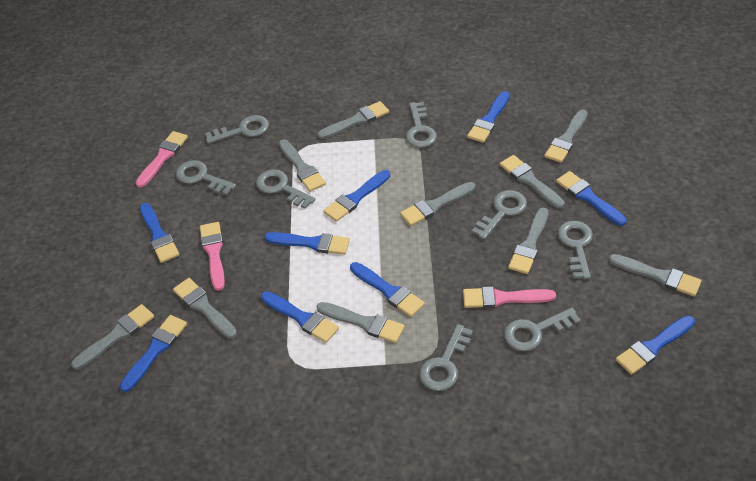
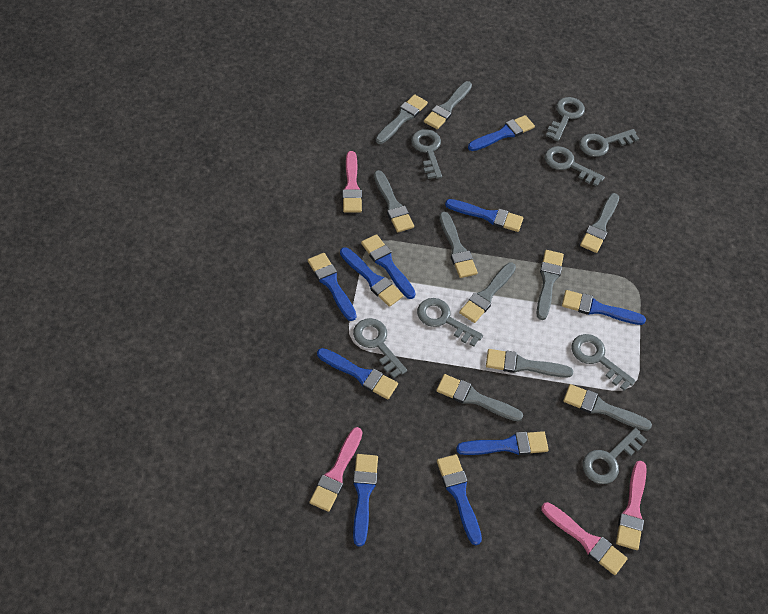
blue brush: [120,315,187,392] [140,203,179,263] [261,291,339,343] [265,232,350,255] [324,170,390,222] [350,262,425,317] [467,91,510,143] [556,171,627,226] [616,316,695,375] = 9 -> [308,253,357,321] [317,348,398,399] [340,247,404,307] [353,454,378,547] [361,234,416,299] [437,454,482,545] [445,199,523,232] [456,431,549,455] [468,115,535,151] [562,290,646,325] = 10
pink brush: [135,131,188,188] [200,222,225,291] [463,286,556,308] = 3 -> [309,427,362,512] [342,151,362,213] [541,502,628,575] [616,461,647,550] = 4

